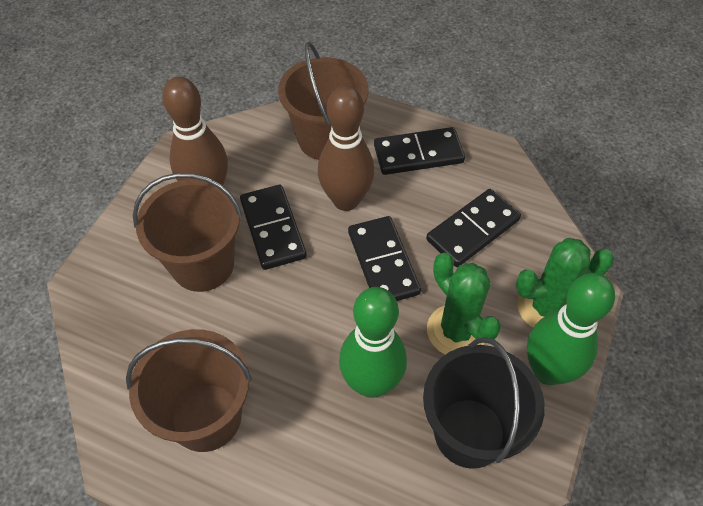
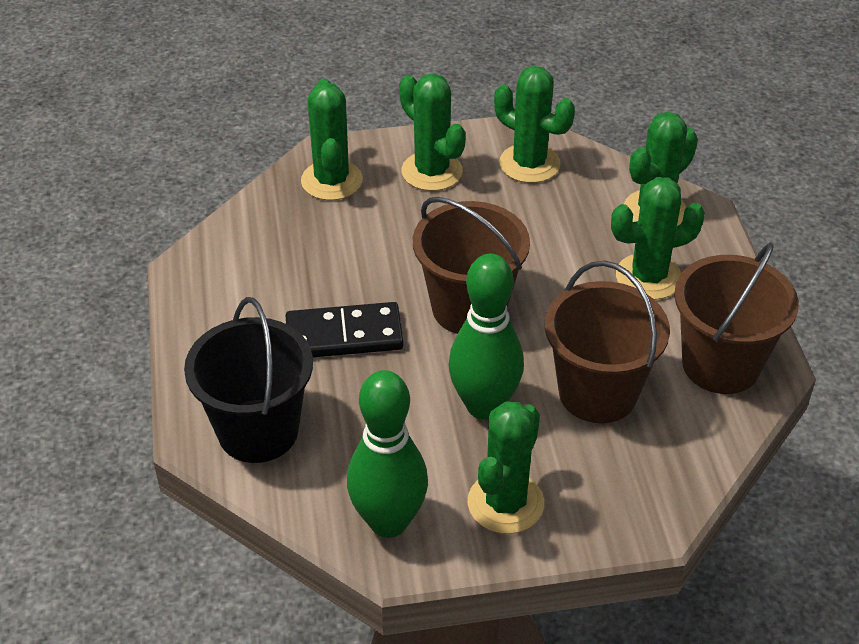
black domino: [240,185,307,270] [348,216,421,301] [374,127,465,175] [426,189,521,267] = 4 -> [286,302,403,357] = 1
brown bowling pin: [162,77,228,186] [318,85,375,211] = 2 -> none = 0
green cactus: [427,253,501,355] [516,238,614,328] = 2 -> [301,78,363,200] [399,73,466,191] [468,401,544,534] [494,66,575,183] [611,177,705,300] [624,112,698,226] = 6

